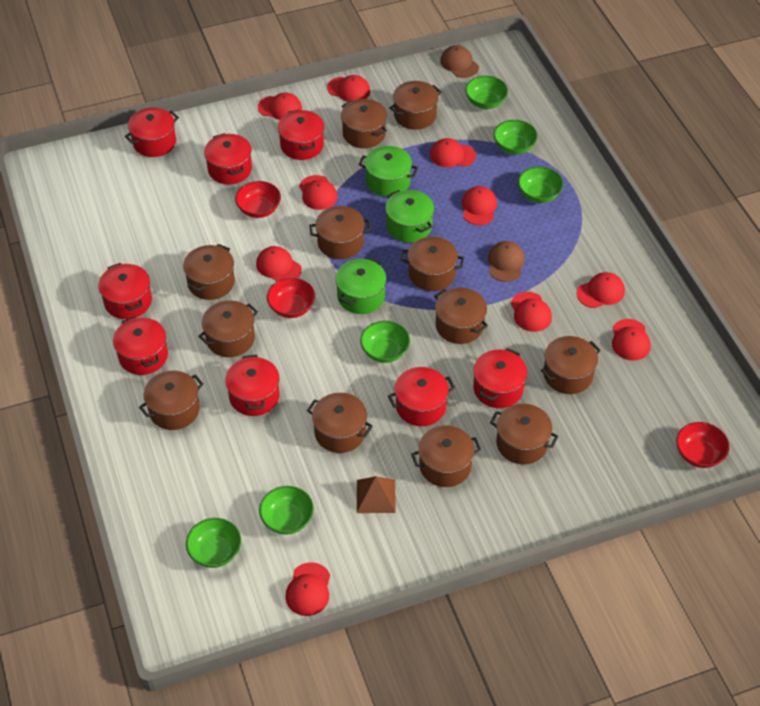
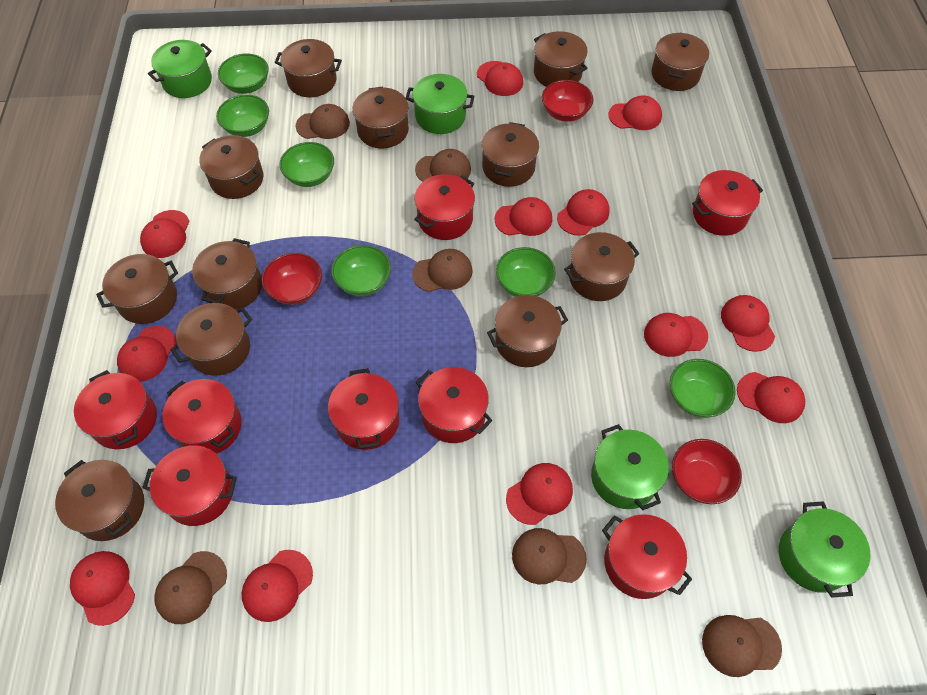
brown cap: [440,45,479,78] [488,241,525,282] = 2 -> [154,551,227,624] [296,104,350,139] [412,249,473,292] [415,149,471,182] [512,528,587,584] [702,615,782,677] = 6
brown pyramid: [357,476,396,513] = 1 -> none = 0
green pot: [335,258,386,314] [359,146,418,197] [385,190,434,243] = 3 -> [148,40,212,98] [406,74,474,134] [591,424,669,510] [779,501,871,598] = 4
red cap: [256,246,302,281] [258,92,302,120] [285,562,330,616] [299,175,338,210] [327,75,370,102] [430,138,476,167] [462,186,497,225] [511,292,552,332] [577,272,625,308] [612,319,651,361] = 10 -> [70,551,135,626] [117,326,176,382] [140,210,190,258] [242,550,313,622] [477,61,523,96] [495,197,552,236] [506,463,573,525] [557,189,610,236] [609,95,662,130] [644,313,708,357] [721,295,775,352] [737,372,805,423] = 12

